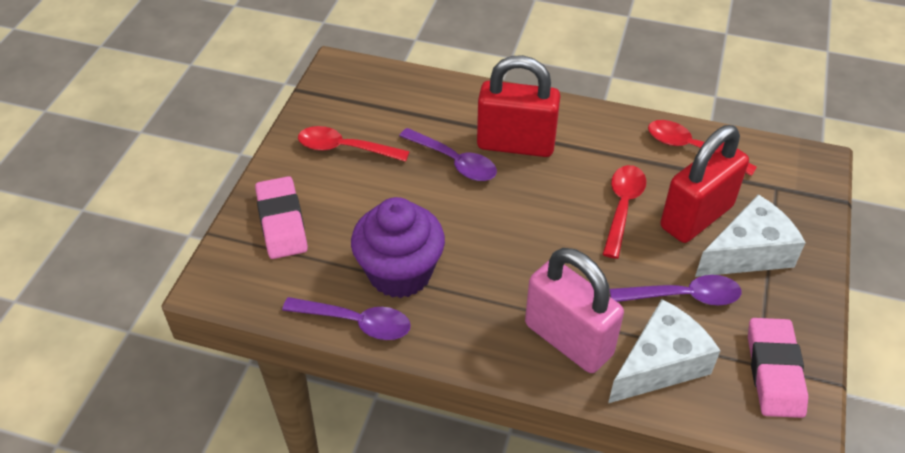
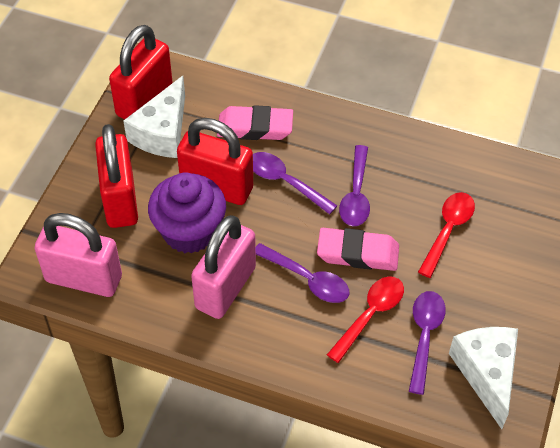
pink padlock: [525,248,624,373] = 1 -> [35,213,122,297] [191,215,256,319] = 2
purple spoon: [282,297,411,340] [399,128,497,181] [610,275,741,305] = 3 -> [253,152,337,215] [256,243,349,303] [339,145,370,226] [409,291,446,395] = 4
red padlock: [477,55,560,157] [661,125,749,243] = 2 -> [95,124,138,228] [109,25,172,119] [177,118,253,205] = 3
red spoon: [298,126,410,162] [603,165,646,259] [648,120,757,176] = 3 -> [327,276,404,363] [418,192,475,278] = 2

